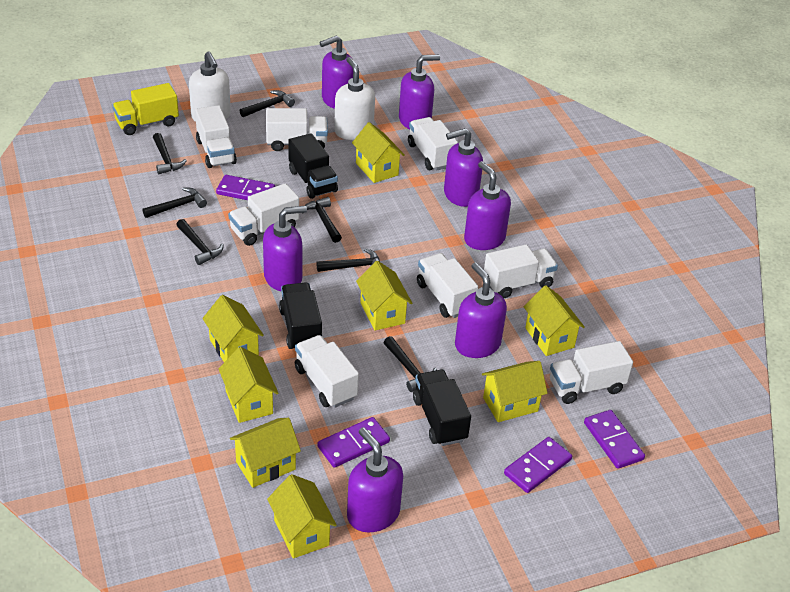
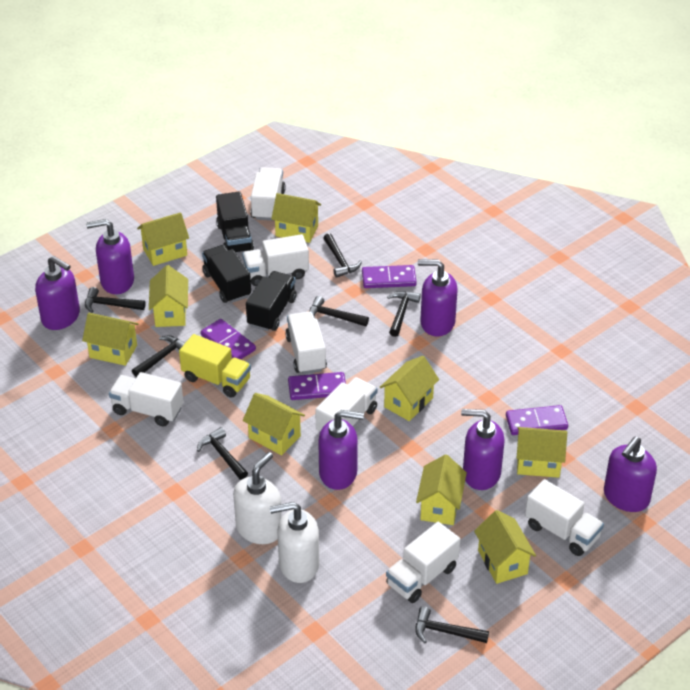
purple soap dispenser: [263,206,307,291] [319,36,353,109] [347,427,403,532] [399,55,440,129] [444,128,483,207] [455,263,507,358] [464,161,511,250] = 7 -> [35,256,80,330] [86,219,134,294] [318,410,364,490] [418,259,458,336] [461,409,505,490] [604,437,657,512] = 6
white truck: [195,105,237,168] [228,183,299,246] [266,108,328,151] [295,335,359,408] [408,117,458,171] [417,253,478,318] [484,244,558,298] [550,341,633,404] = 8 -> [109,372,183,427] [242,234,309,286] [251,167,286,221] [285,311,327,374] [315,377,378,432] [386,522,460,603] [525,479,604,556] = 7
yellow house: [202,295,264,362] [219,347,279,423] [230,418,301,488] [267,474,337,559] [352,122,405,183] [356,261,412,330] [482,361,548,422] [524,286,585,356] = 8 -> [82,313,139,366] [137,212,189,266] [149,265,188,327] [243,393,305,455] [271,193,321,243] [380,356,439,421] [416,454,467,525] [474,510,536,584] [517,427,567,478] = 9

